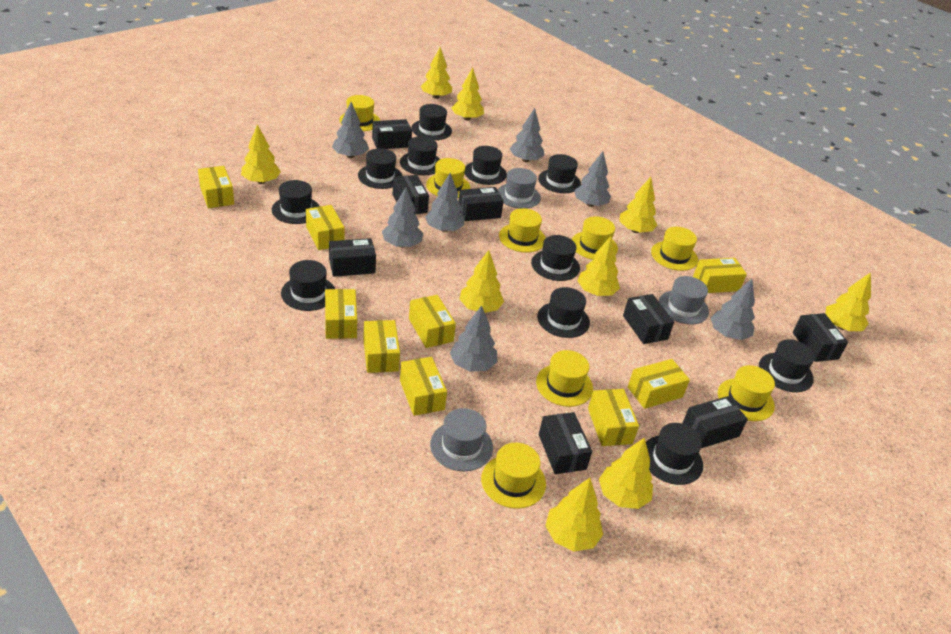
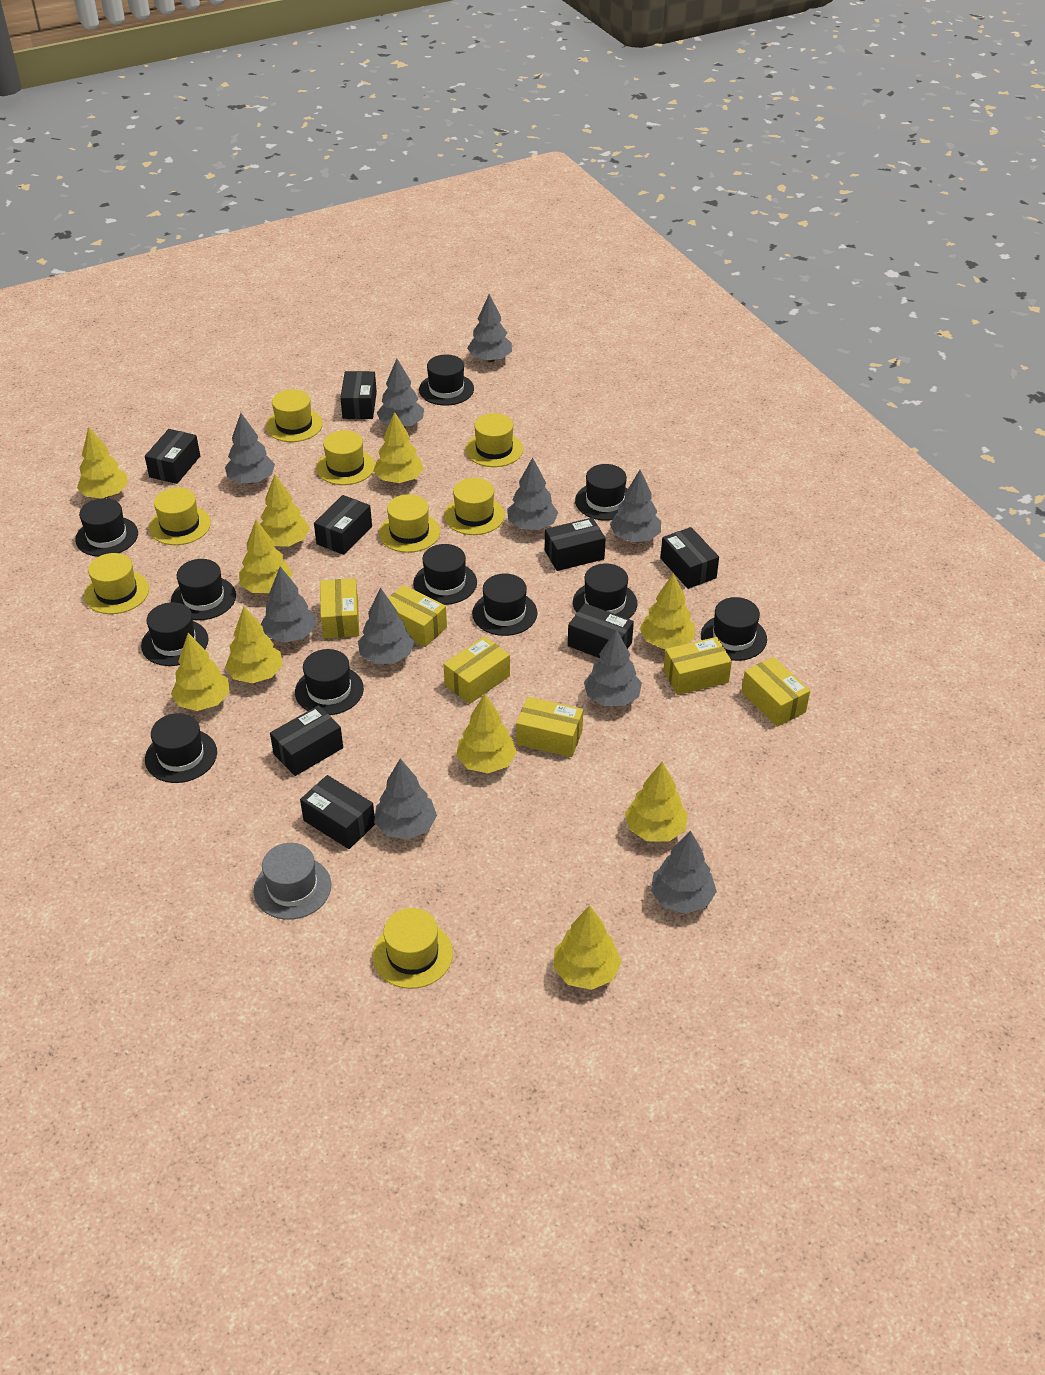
grey hat: [430,408,493,471] [498,168,541,209] [659,276,709,324] = 3 -> [254,843,331,920] = 1
grey tree: [332,102,369,158] [382,187,423,247] [425,173,465,232] [450,305,497,372] [510,108,544,162] [574,151,611,207] [711,279,755,340] = 7 -> [225,413,275,484] [261,566,316,643] [358,588,414,664] [374,759,437,840] [377,359,424,428] [467,294,512,362] [507,457,558,530] [584,629,642,706] [610,470,661,542] [651,831,717,914] = 10
yellow box: [198,166,234,208] [306,205,345,250] [325,289,357,339] [363,320,400,373] [400,357,447,416] [409,295,456,348] [588,389,639,446] [628,359,690,409] [693,258,747,293] = 9 -> [320,578,359,639] [388,585,447,647] [444,636,510,704] [516,697,583,757] [663,637,732,695] [741,657,810,727] = 6
yellow tree: [241,124,281,184] [421,47,452,99] [451,68,484,121] [459,250,504,313] [545,478,603,551] [577,236,620,296] [599,437,653,509] [619,177,657,233] [825,272,871,331] = 9 -> [77,427,128,498] [171,633,230,711] [225,606,283,683] [239,519,293,593] [260,474,310,547] [374,412,424,483] [456,694,517,773] [553,905,621,990] [625,761,688,842] [640,573,695,649] = 10

